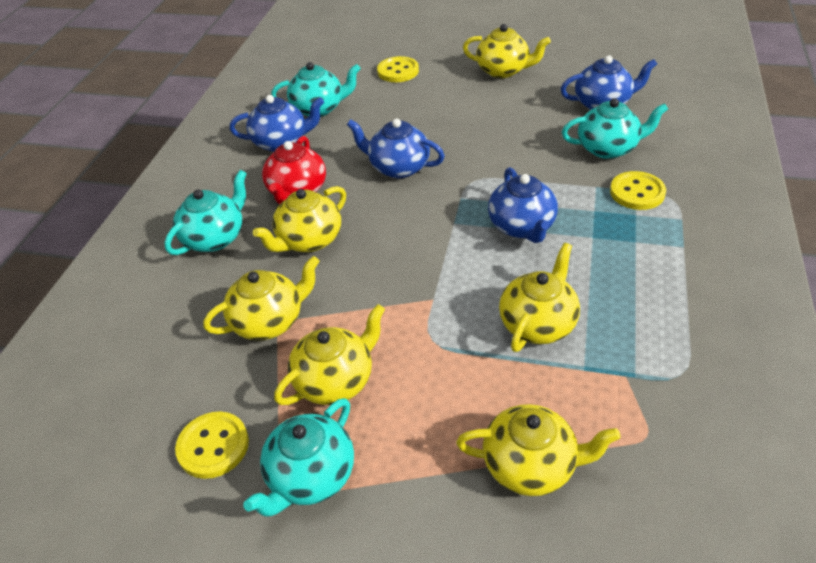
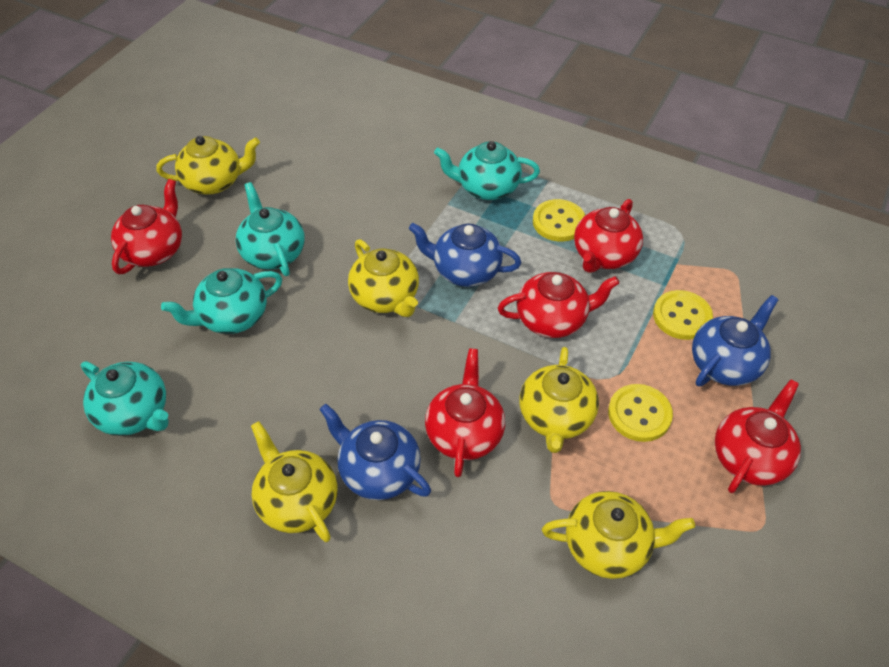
blue teapot: [230,95,324,152] [347,119,445,178] [488,167,558,243] [561,55,657,110] = 4 -> [319,404,431,500] [409,223,521,287] [692,295,779,386] = 3
red teapot: [262,136,326,204] = 1 -> [111,179,182,274] [425,348,505,477] [498,272,619,338] [574,199,643,273] [715,379,801,493] = 5
yellow teapot: [203,256,320,340] [253,186,346,252] [274,304,385,405] [456,404,621,496] [463,24,551,78] [499,243,580,352] = 6 -> [156,136,260,195] [251,421,337,542] [348,239,419,317] [520,347,599,453] [542,491,695,579] = 5

